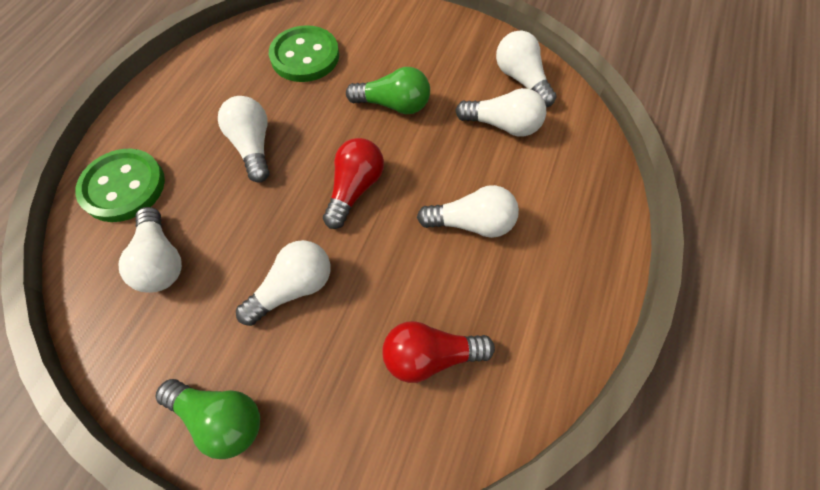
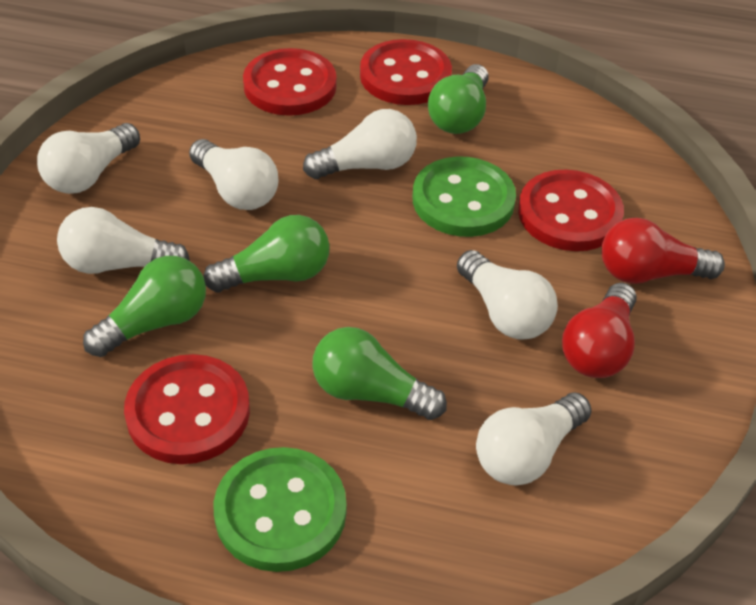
green light bulb: [155,379,260,459] [346,67,430,114] = 2 -> [83,256,206,357] [203,215,330,292] [312,327,447,420] [428,64,489,134] = 4
red button: none = 0 -> [124,354,250,464] [243,48,337,116] [360,39,452,105] [518,170,624,251] = 4

